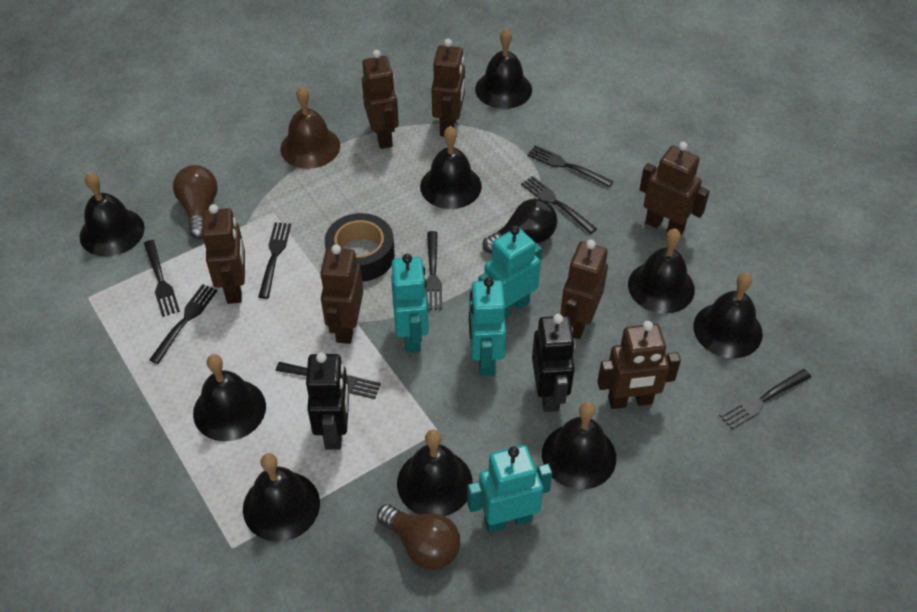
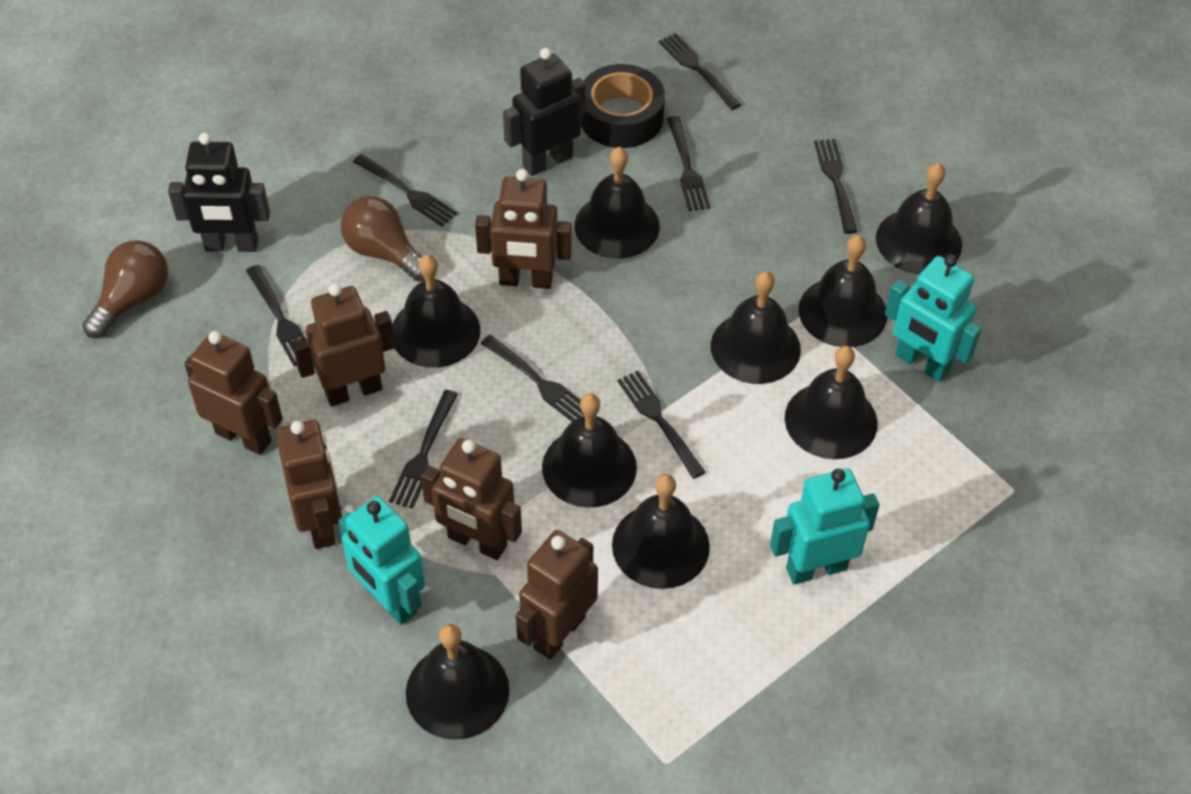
black light bulb: [482,199,557,254] = 1 -> none = 0
brown bell: [281,86,340,169] = 1 -> none = 0
brown robot: [202,204,245,304] [320,245,363,344] [362,50,399,149] [431,39,465,137] [560,240,608,339] [597,321,681,409] [639,142,710,235] = 7 -> [184,331,283,455] [277,420,342,549] [292,283,395,407] [421,438,522,560] [475,169,572,289] [516,530,598,659] = 6
turquoise robot: [391,254,429,353] [467,445,552,533] [469,277,506,376] [479,225,542,318] = 4 -> [338,496,425,625] [770,468,879,585] [885,254,981,382] = 3

